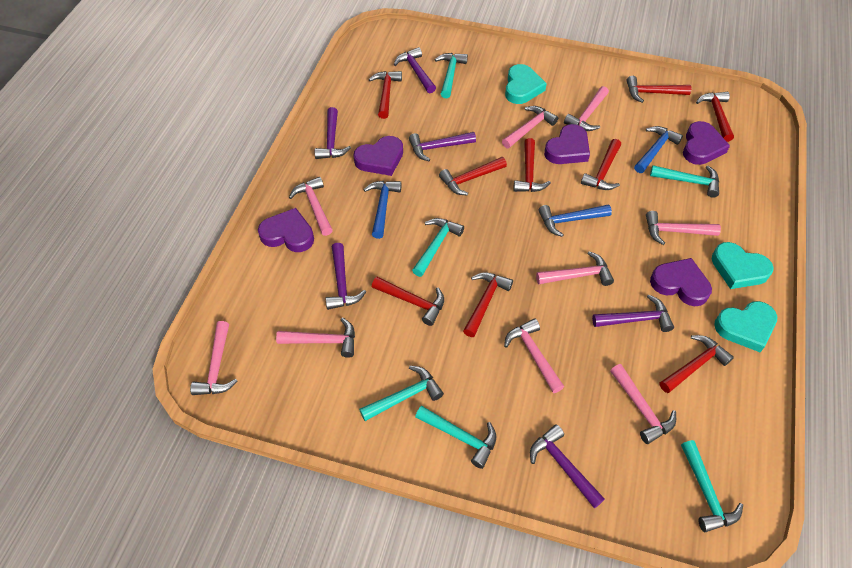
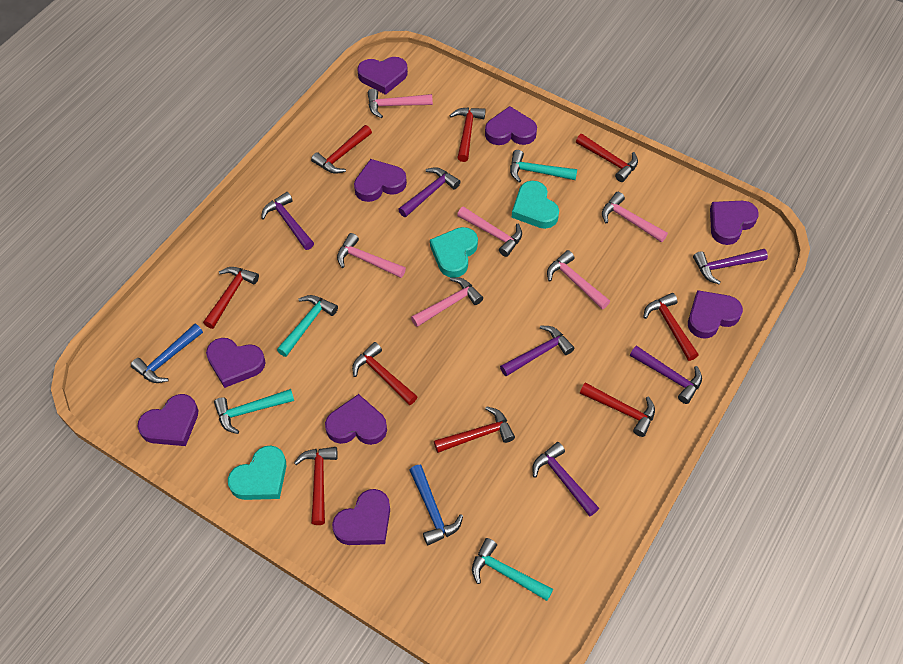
blue hammer: [364,181,402,239] [538,204,612,237] [634,126,683,173] = 3 -> [131,324,203,383] [409,465,463,546] = 2
pink hammer: [190,321,237,395] [276,318,355,358] [289,177,333,236] [502,106,558,148] [504,319,564,393] [536,251,614,286] [564,86,609,131] [610,364,676,444] [646,211,721,245] = 9 -> [337,233,406,278] [368,89,433,118] [411,277,483,327] [457,206,522,257] [547,250,610,309] [602,192,668,243] = 6
purple heart: [258,208,314,252] [353,136,403,176] [544,124,590,164] [650,258,712,306] [683,121,730,165] = 5 -> [137,394,199,446] [206,338,266,388] [325,394,387,445] [332,489,390,545] [354,159,407,202] [357,57,408,95] [485,106,537,145] [688,290,743,339] [710,201,759,245] = 9
turquoise hammer: [359,366,444,421] [412,218,464,277] [415,406,496,469] [435,53,468,98] [650,165,719,198] [681,440,743,532] = 6 -> [214,389,294,434] [277,295,338,357] [472,538,553,601] [510,150,577,183] = 4

